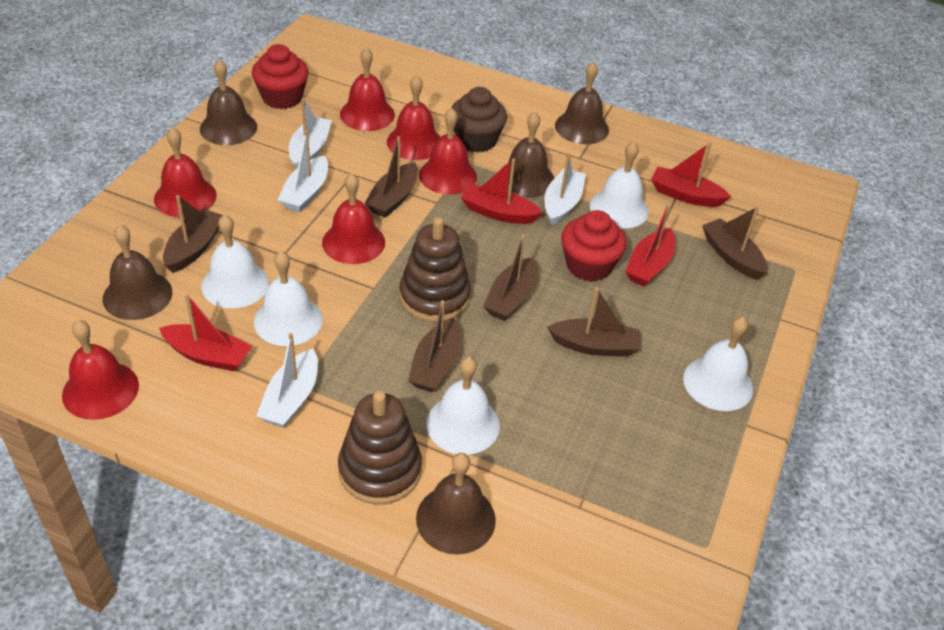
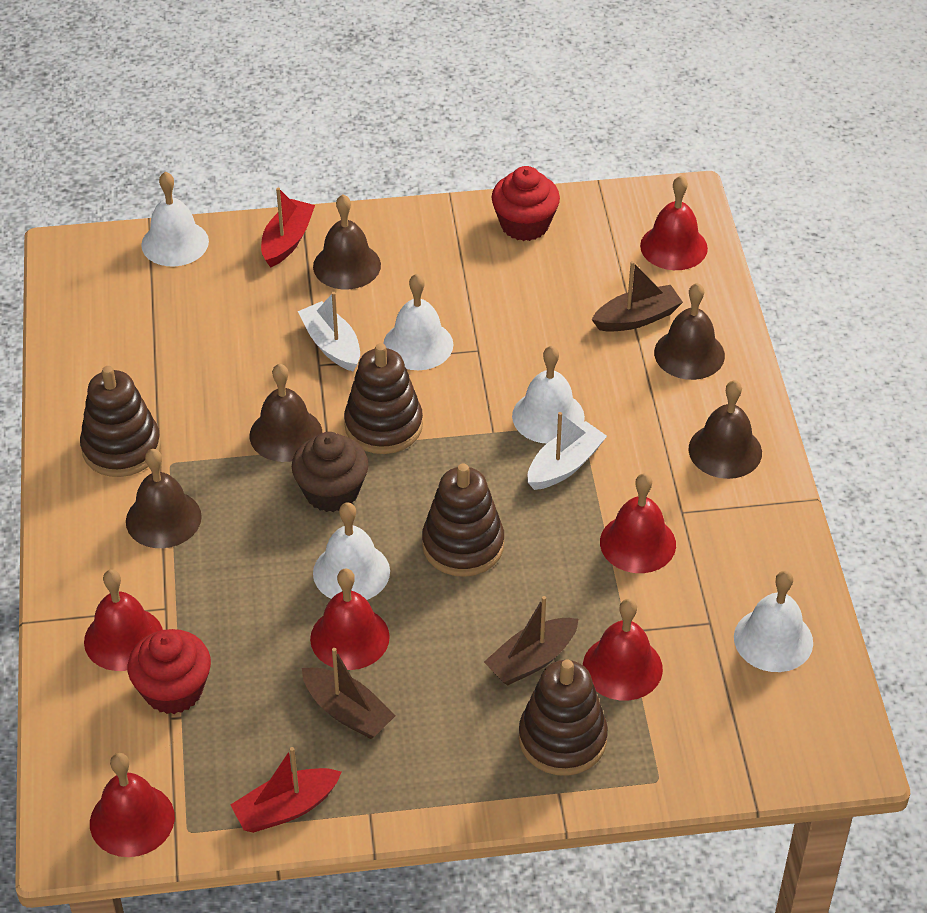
brown boat: [163,195,223,273] [364,136,418,218] [408,300,460,392] [483,235,538,321] [547,288,640,357] [702,206,768,280] = 6 -> [302,648,395,739] [484,596,578,685] [592,261,683,332] = 3
brown stacking toy: [338,391,422,505] [399,217,471,322] = 2 -> [80,366,161,477] [344,343,423,454] [422,463,504,577] [519,660,608,776] = 4
red boat: [159,294,252,372] [461,158,542,224] [625,204,675,286] [651,142,731,207] = 4 -> [230,747,341,833] [261,187,315,268] = 2
white boat: [256,333,318,428] [278,130,328,213] [289,98,332,169] [544,153,586,226] = 4 -> [298,292,360,371] [528,412,607,490] = 2

